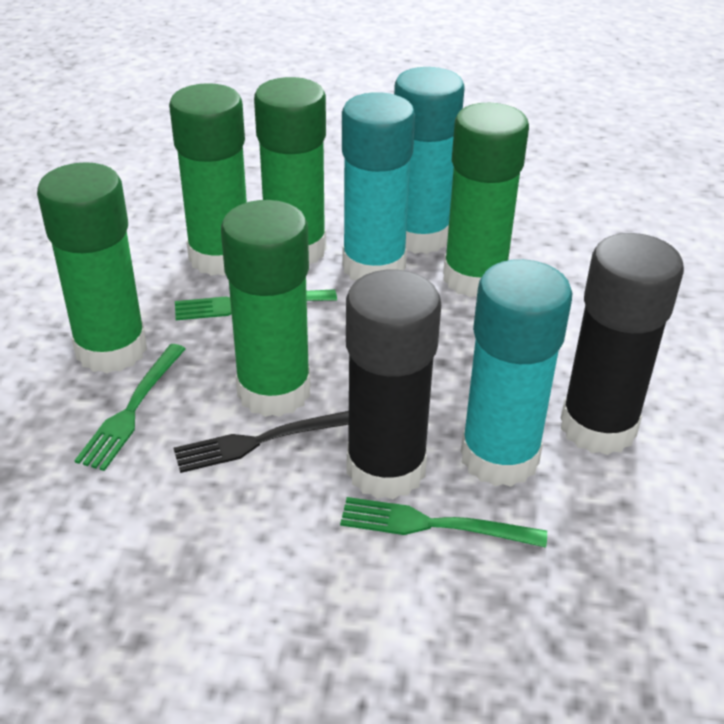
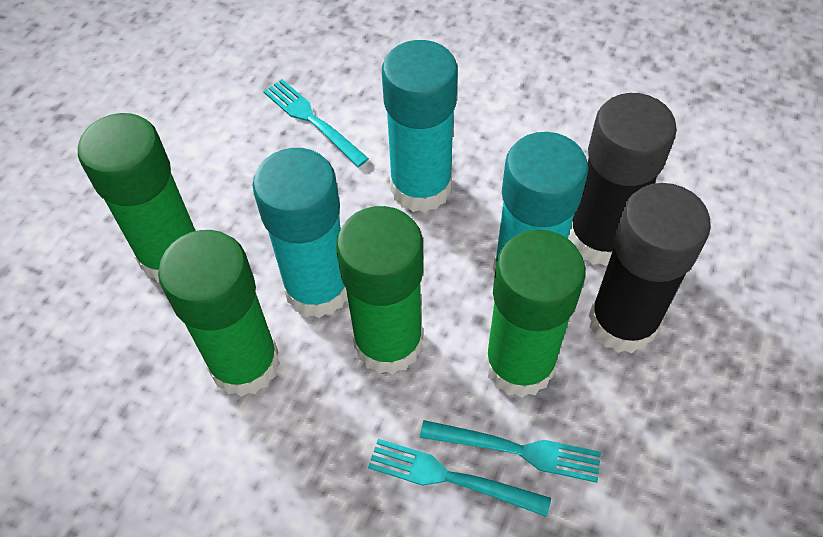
black fork: [174,411,349,473] = 1 -> none = 0
green fork: [74,344,186,471] [175,289,337,320] [340,497,547,548] = 3 -> none = 0
green glue stick: [37,162,147,373] [169,83,247,276] [221,200,310,417] [254,77,326,264] [443,103,529,297] = 5 -> [78,113,197,283] [158,230,280,397] [336,206,423,374] [485,229,586,398] = 4
turquoise fork: none = 0 -> [263,79,369,167] [368,439,551,517] [420,420,601,483] = 3

